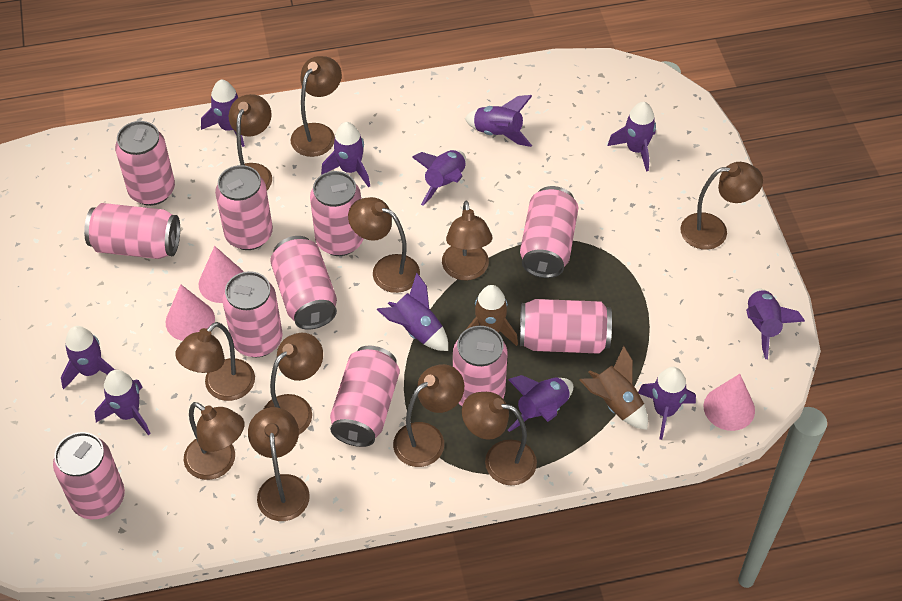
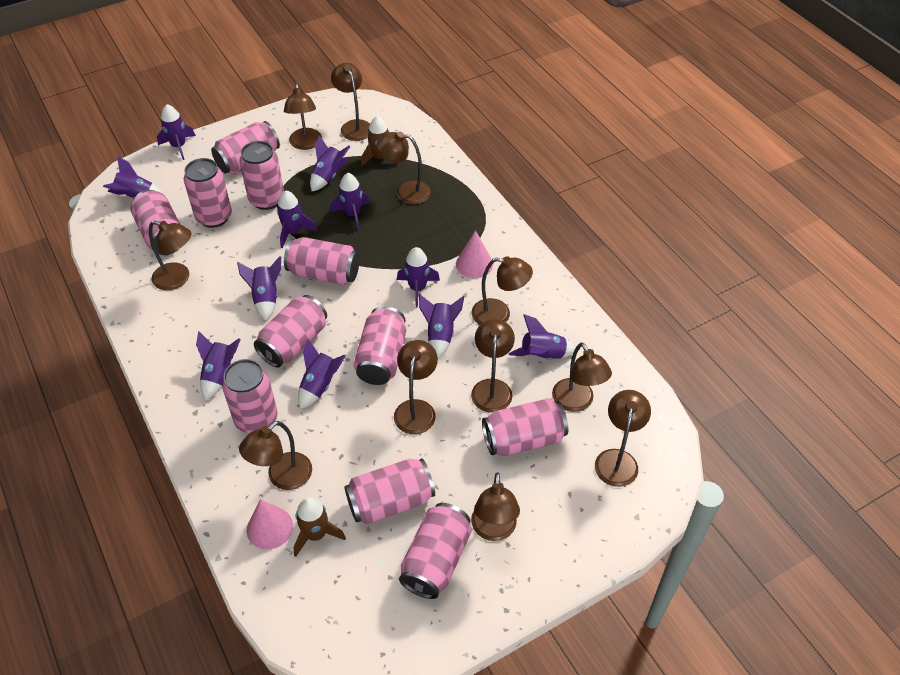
pink cone: [166,284,215,341] [199,246,243,303] [704,374,755,431] = 3 -> [246,499,293,550] [456,230,493,278] = 2

